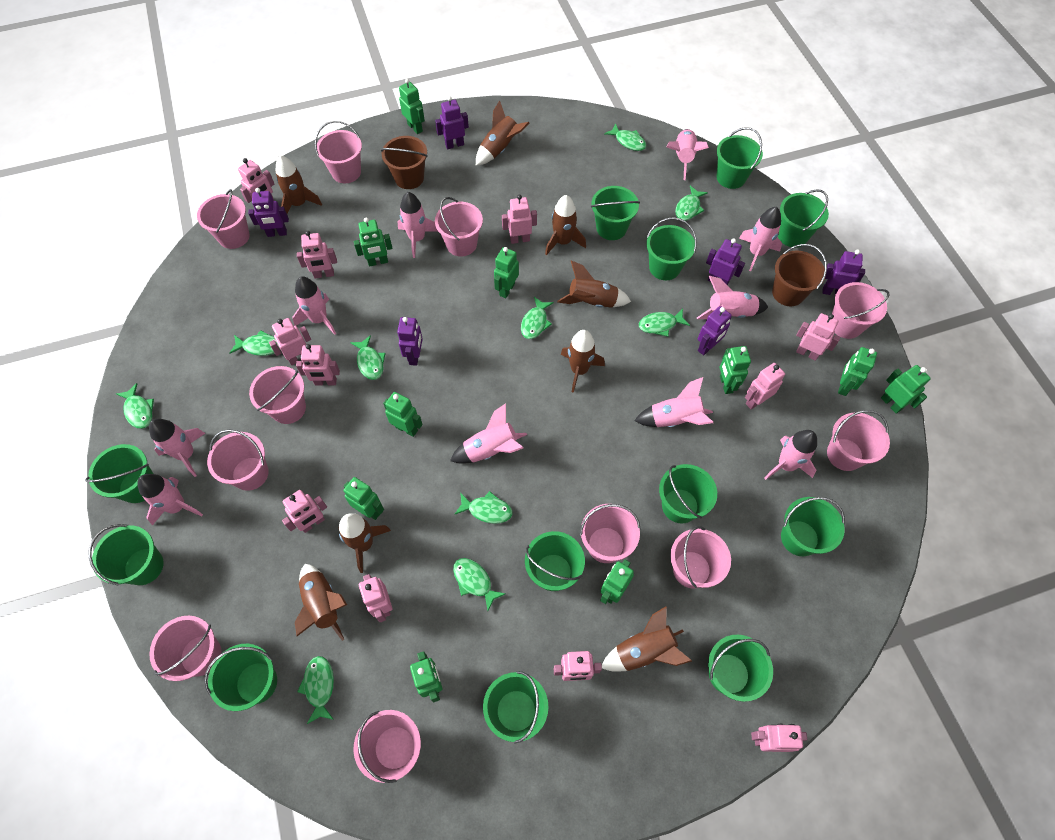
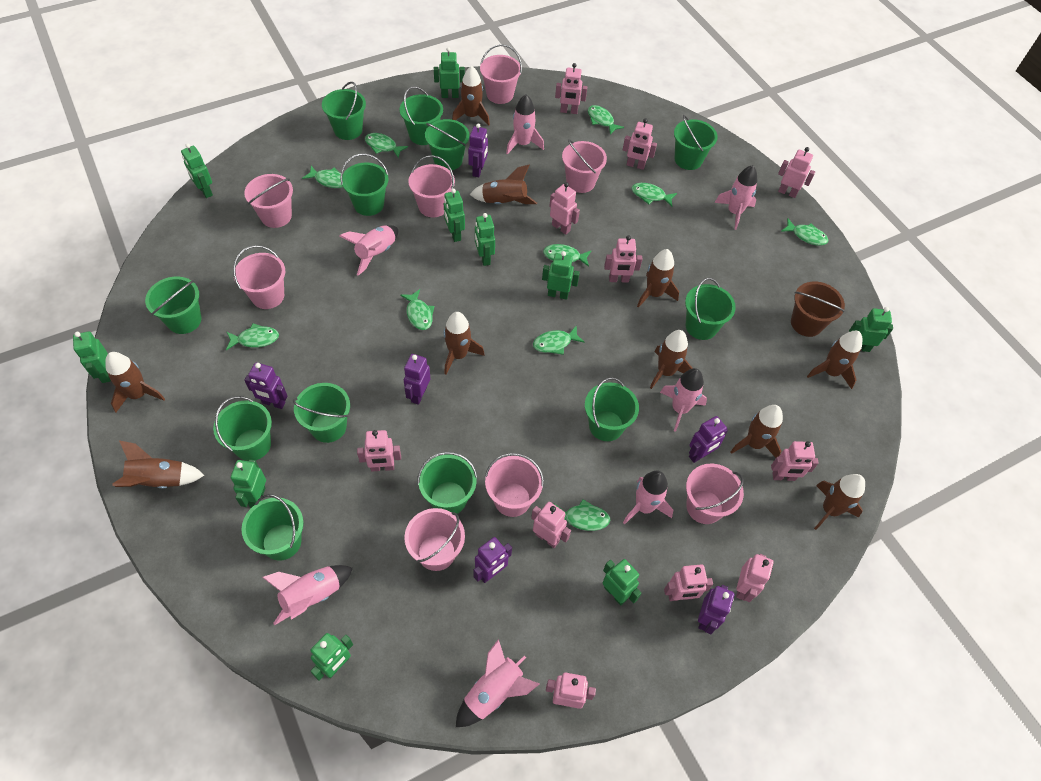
brown bucket: [380,136,428,189] [772,244,827,307] = 2 -> [791,282,845,337] = 1
brown rocket: [275,155,322,214] [295,564,347,641] [338,513,391,573] [476,101,529,166] [545,195,586,255] [557,260,631,308] [561,330,605,393] [602,606,692,672] = 8 -> [105,352,165,412] [112,440,204,488] [444,312,485,374] [452,66,490,126] [470,165,537,204] [637,249,679,308] [650,330,692,389] [731,405,783,458] [807,331,863,389] [814,474,865,530] = 10
pink bucket: [149,616,221,681] [197,189,250,249] [207,429,269,491] [249,366,306,424] [315,121,362,183] [353,710,421,783] [435,197,483,257] [580,504,641,563] [670,526,731,589] [827,410,890,471] [832,282,889,339] = 11 -> [233,245,285,309] [244,174,293,228] [404,508,465,571] [408,155,455,217] [480,44,522,104] [485,453,544,517] [562,139,607,193] [686,464,744,524] = 8
pink rocket: [137,474,203,525] [149,419,206,477] [292,276,336,335] [398,192,438,258] [450,404,527,464] [634,377,713,427] [667,129,709,180] [697,276,768,319] [739,207,782,271] [764,430,817,480] = 10 -> [262,565,353,625] [339,225,398,276] [456,639,539,727] [506,95,544,155] [623,471,673,525] [660,368,707,432] [715,165,757,230] = 7

